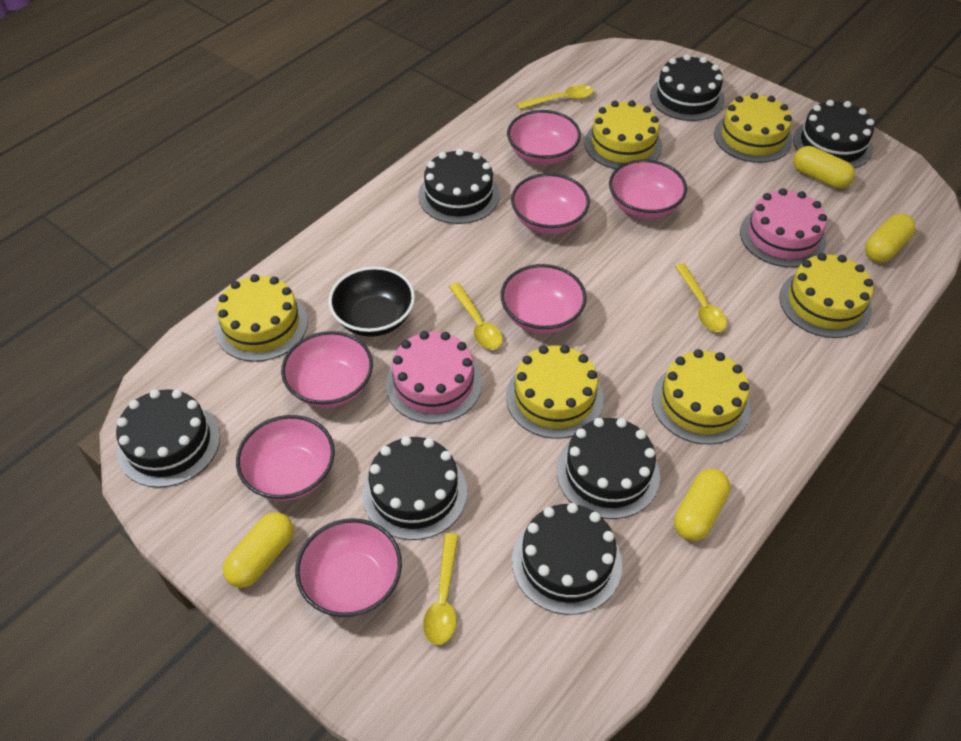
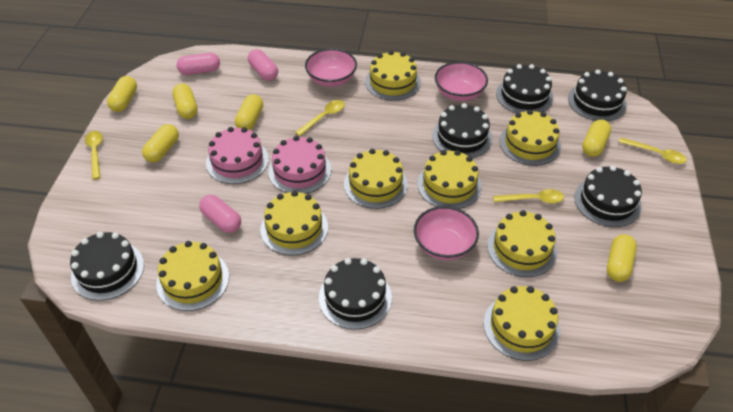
black bowl: [329,266,415,337] = 1 -> none = 0
black cake: [116,389,220,488] [362,436,467,540] [418,149,500,224] [512,503,622,615] [557,418,660,519] [650,54,725,121] [793,100,874,168] = 7 -> [70,232,144,300] [319,258,392,330] [432,103,493,158] [496,64,554,113] [568,70,627,121] [574,166,642,227] = 6
pink bowl: [236,415,335,501] [281,331,373,408] [295,518,402,617] [500,264,587,334] [507,110,581,165] [511,173,590,234] [609,160,687,219] = 7 -> [305,48,357,87] [414,206,479,261] [435,62,488,101] = 3
pink capsule: none = 0 -> [177,53,220,75] [199,195,241,233] [248,49,278,81] = 3
yellow cake: [215,274,308,362] [506,345,604,439] [584,100,662,169] [652,349,751,445] [714,93,792,163] [779,253,873,338] = 6 -> [156,241,229,311] [260,191,328,255] [344,149,408,209] [365,51,421,101] [417,150,482,209] [484,286,560,361] [487,210,557,277] [500,110,561,166] = 8
yellow capsule: [223,512,294,588] [674,469,730,541] [793,146,855,189] [865,214,915,263] = 4 -> [107,76,137,112] [142,124,179,163] [172,83,198,119] [235,94,263,130] [582,119,611,157] [607,234,637,282] = 6

